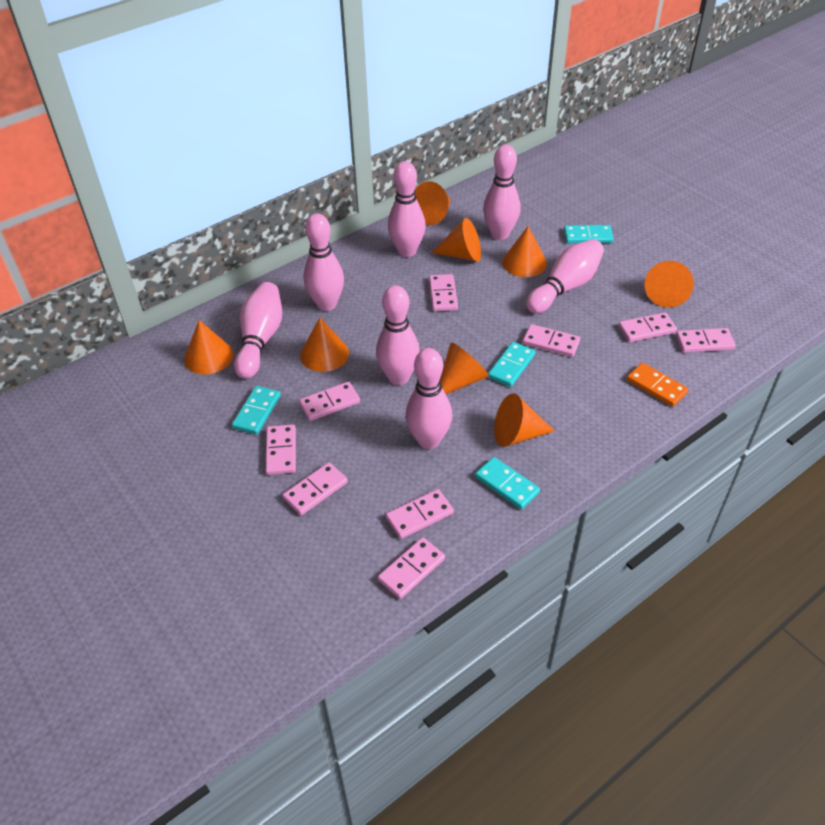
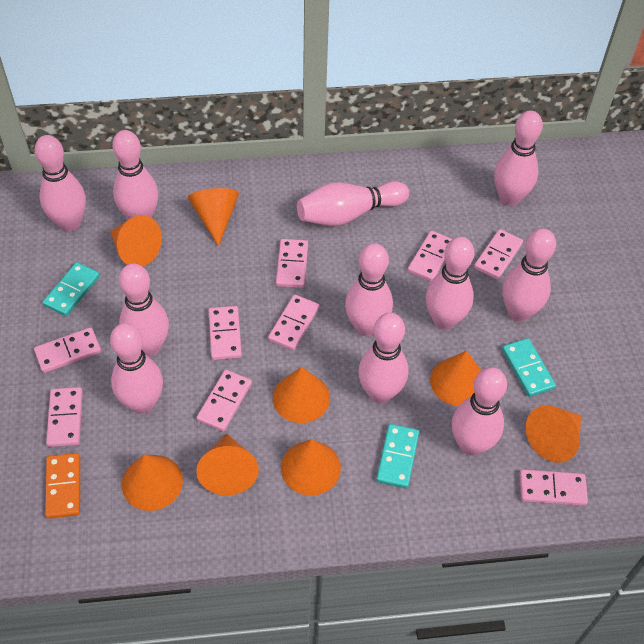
pink bowling pin: [234,282,282,379] [304,213,344,311] [376,285,420,385] [388,161,426,257] [405,348,452,449] [483,145,521,240] [526,239,604,314] = 7 -> [34,135,86,232] [110,323,163,414] [112,130,158,219] [119,263,169,357] [297,181,409,226] [345,243,393,336] [358,313,408,403] [426,237,474,330] [452,367,507,456] [494,111,543,206] [503,228,556,322] = 11
turquoise domino: [232,386,281,435] [475,457,540,509] [488,342,535,387] [564,225,614,243] = 4 -> [42,262,100,316] [376,424,419,488] [502,338,556,397] = 3

